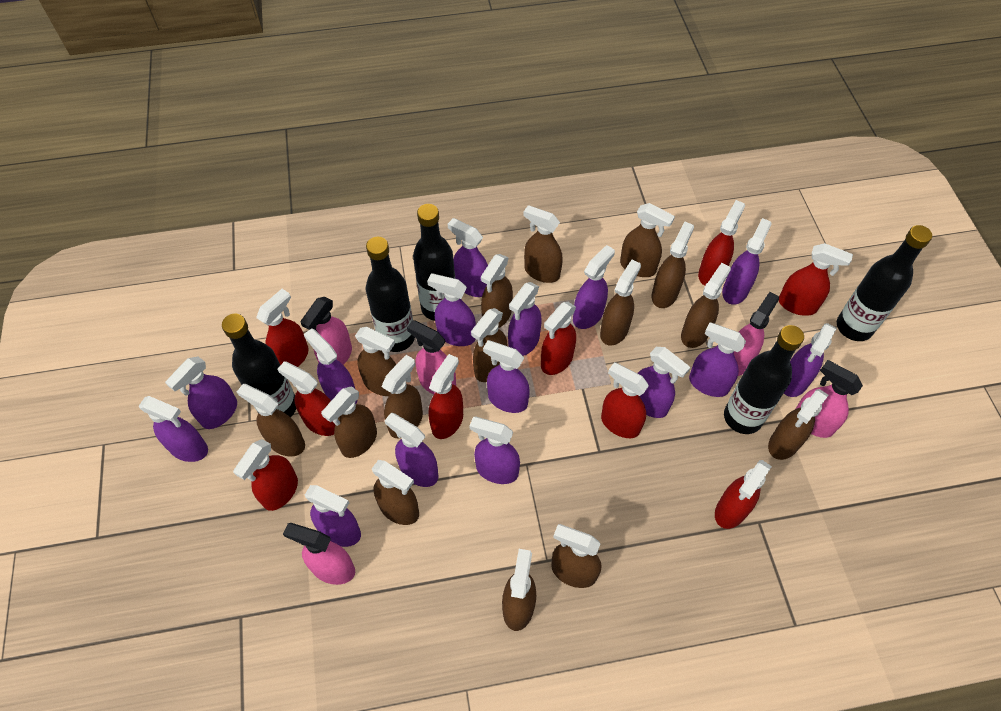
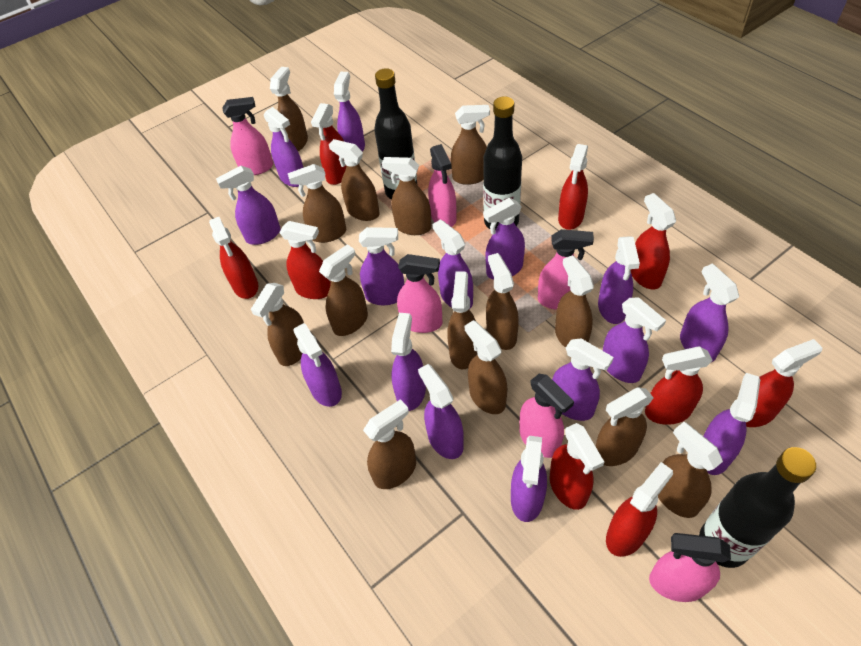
black bottle: [222,314,296,417] [366,237,415,352] [413,204,455,321] [724,325,804,434] [837,225,932,341] = 5 -> [374,68,417,199] [483,96,522,230] [699,447,816,568] = 3
brown spray bottle: [237,384,305,457] [321,386,377,458] [355,326,396,396] [372,460,419,525] [381,355,423,438] [471,308,508,382] [481,254,513,328] [502,549,536,631] [523,205,563,283] [551,524,601,588] [600,260,641,345] [620,203,675,277] [652,222,694,308] [681,263,731,348] [768,389,829,460] = 15 -> [251,283,304,366] [270,67,308,151] [288,164,346,243] [319,244,368,336] [329,139,380,221] [363,399,416,489] [382,157,432,235] [447,271,477,369] [451,105,490,185] [465,320,507,414] [486,253,519,350] [555,255,594,348] [595,388,654,466] [658,422,723,518] = 14
pink spray bottle: [283,523,355,585] [300,297,352,365] [407,320,456,394] [734,292,779,376] [796,360,863,438] = 5 -> [222,97,273,175] [397,254,442,333] [428,144,457,227] [519,374,574,458] [538,229,594,310] [649,533,731,602] = 6

